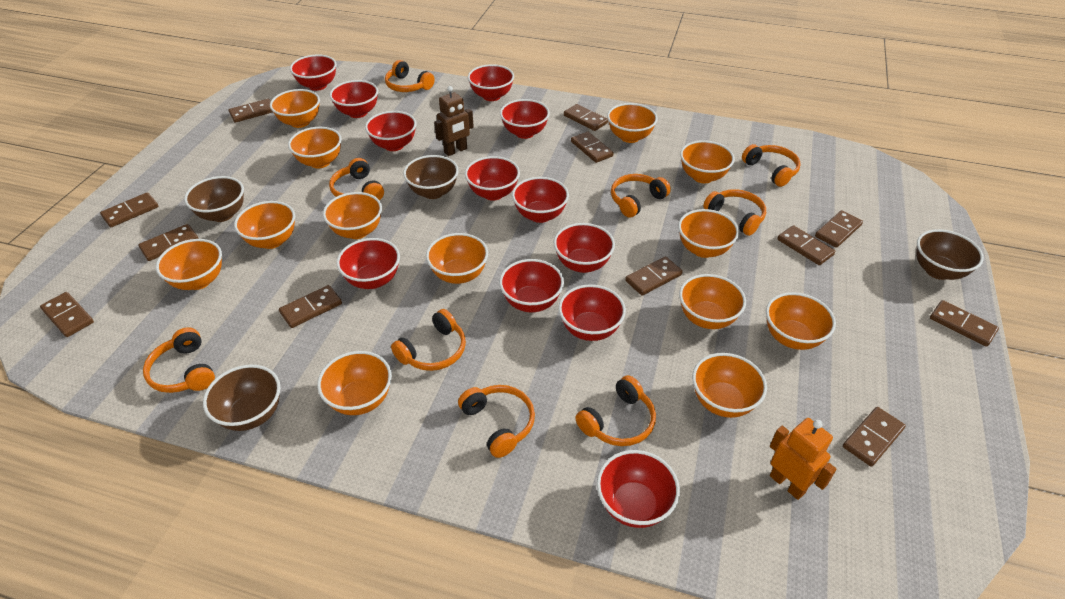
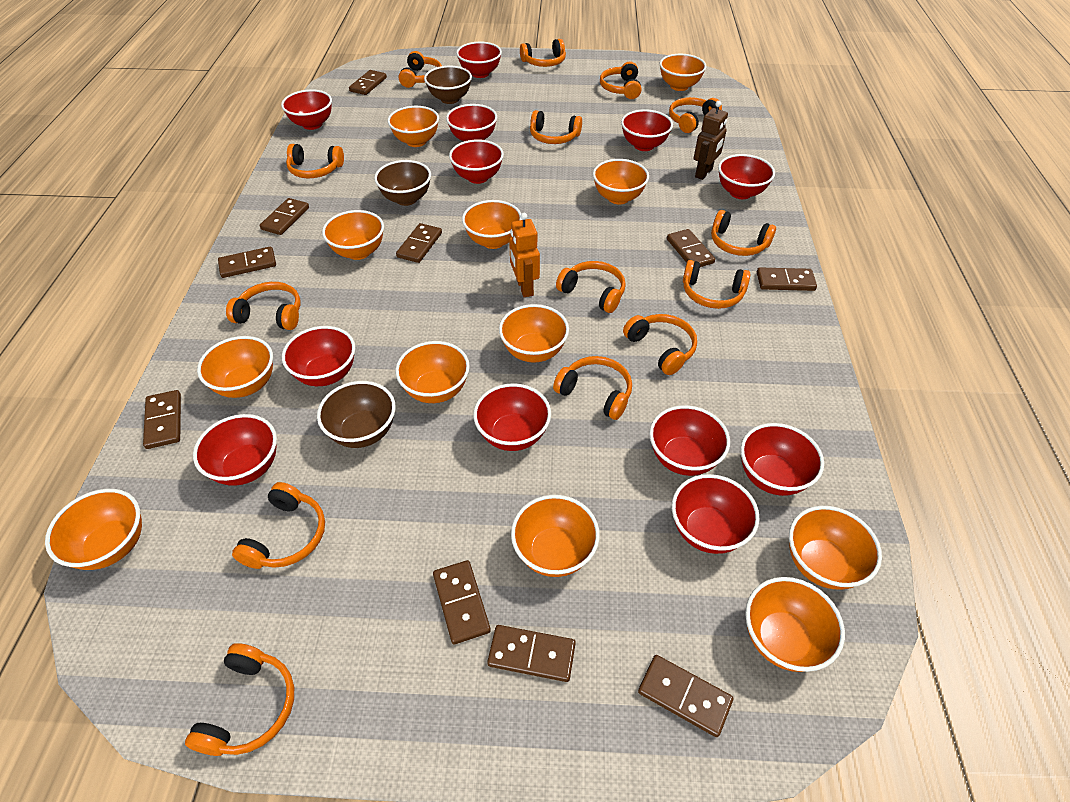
brown bowl: [184,176,244,222] [203,365,281,431] [403,155,459,199] [916,229,984,280] = 4 -> [317,381,396,448] [374,160,431,206] [424,66,472,104] = 3
brown domino: [40,292,94,337] [100,192,159,227] [138,224,198,261] [229,99,273,123] [279,285,342,328] [564,104,608,131] [571,132,614,163] [625,257,683,296] [777,225,835,265] [815,210,863,248] [843,407,906,467] [930,300,999,347] = 12 -> [143,390,181,449] [218,247,276,278] [260,198,309,235] [349,70,387,95] [396,223,442,263] [433,560,491,645] [487,625,576,682] [638,655,733,737] [667,229,715,267] [757,267,817,291] = 10
orange bowl: [156,239,222,290] [234,201,295,249] [270,89,320,128] [288,127,342,168] [317,351,392,415] [323,192,382,239] [426,233,488,284] [607,103,658,143] [678,209,739,258] [679,274,746,329] [680,140,735,183] [692,353,767,418] [766,292,836,350] = 13 -> [45,489,142,570] [197,336,273,398] [322,210,384,260] [387,106,439,147] [395,341,470,403] [462,200,522,249] [499,304,569,363] [511,495,600,577] [593,159,649,204] [660,54,706,91] [745,577,845,672] [789,506,882,590] = 12
orange headphones: [143,327,215,393] [329,158,384,200] [385,60,435,92] [391,309,466,371] [458,385,535,458] [575,375,656,446] [611,174,671,218] [703,189,766,236] [742,144,801,187] = 9 -> [185,643,294,756] [226,282,300,330] [232,482,325,569] [286,144,344,178] [399,51,442,88] [520,39,566,67] [530,110,582,144] [553,356,632,420] [556,261,626,313] [600,61,641,99] [623,314,697,375] [669,97,722,133] [683,260,750,309] [711,210,776,256] = 14

